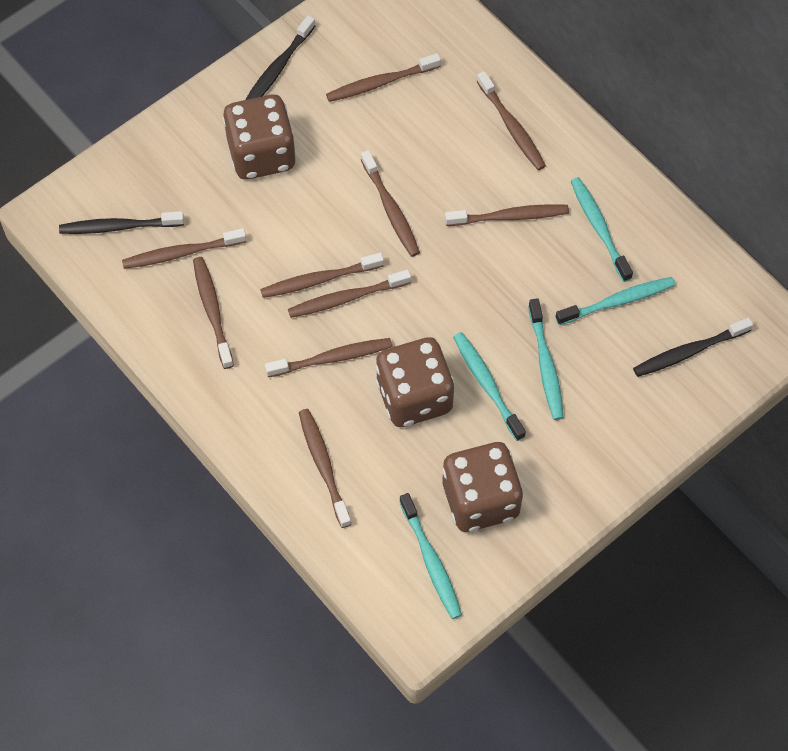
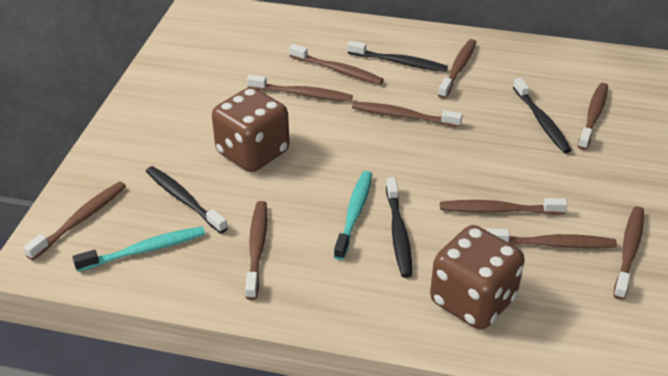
black toothbrush: [59,211,184,234] [245,15,316,100] [633,317,753,377] = 3 -> [146,166,228,233] [348,41,448,72] [386,177,412,278] [513,78,572,153] = 4
brown dice: [223,95,296,179] [375,337,455,427] [442,442,524,532] = 3 -> [212,87,289,172] [430,225,525,329] = 2
turquoise toothbrush: [399,493,462,619] [453,332,526,441] [528,298,564,420] [555,277,675,325] [571,177,633,282] = 5 -> [73,226,205,272] [334,171,372,260] = 2

